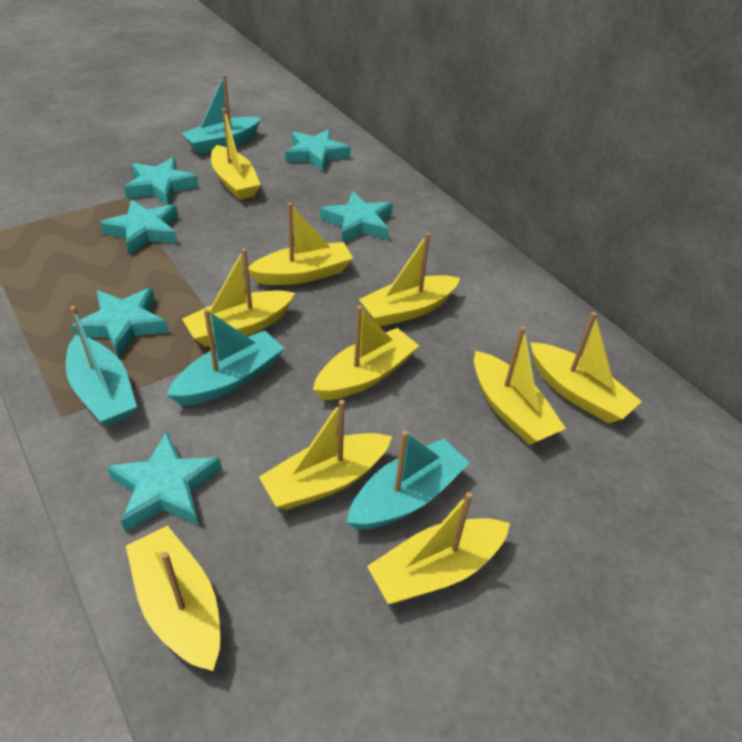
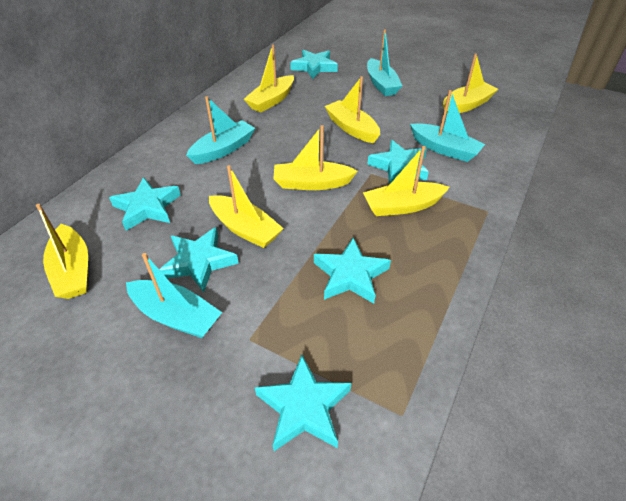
yellow boat: [126,526,220,671] [182,248,295,347] [211,108,261,200] [248,203,353,285] [259,400,392,510] [313,306,419,400] [359,233,460,327] [367,492,510,604] [474,326,566,445] [530,312,642,424] = 10 -> [36,204,88,299] [209,165,284,248] [244,44,294,113] [273,125,358,190] [325,76,380,143] [363,146,449,216] [443,53,498,113] = 7

